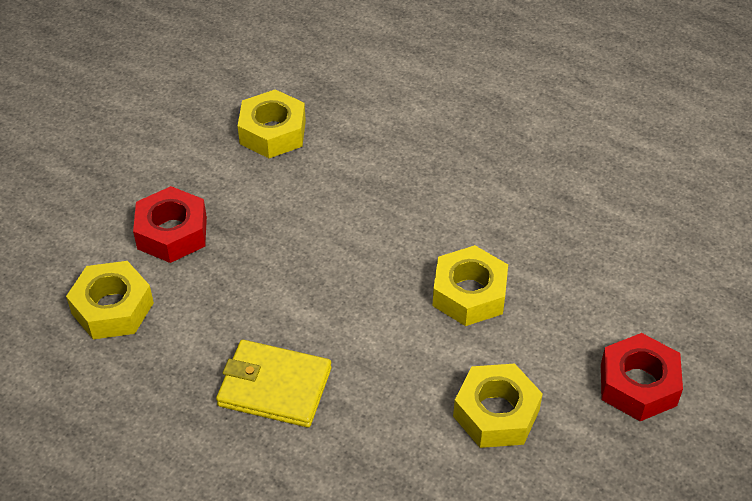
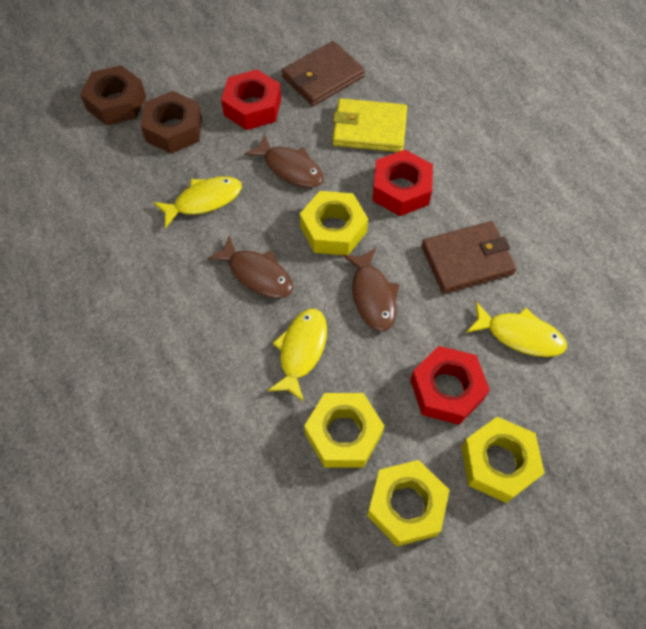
brown fish: none = 0 -> [207,235,293,298] [244,134,324,188] [343,248,400,331] = 3
brown nut: none = 0 -> [80,65,146,125] [141,91,202,154] = 2
brown wallet: none = 0 -> [282,41,365,106] [421,221,517,294] = 2
red nut: [133,186,207,263] [601,333,683,421] = 2 -> [221,69,281,130] [372,150,433,216] [410,346,490,425] = 3
yellow fish: none = 0 -> [154,176,242,228] [267,309,327,402] [466,302,567,357] = 3

